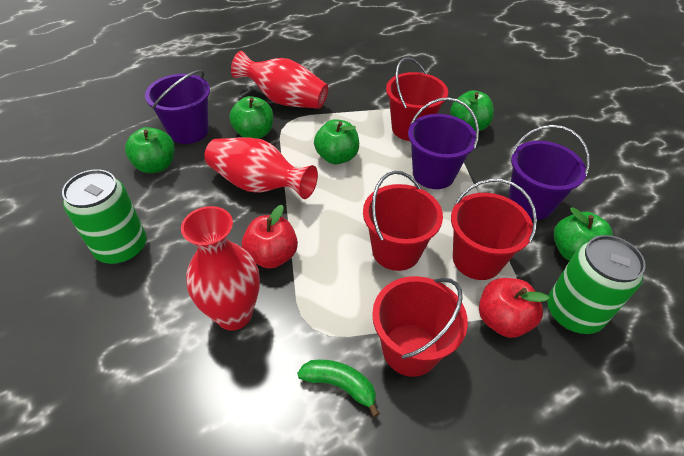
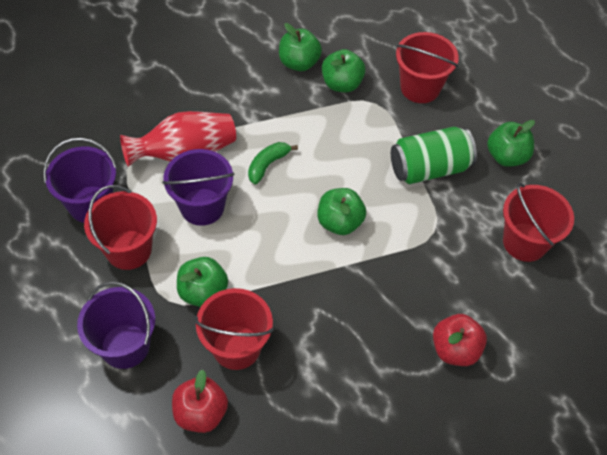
green can: [62,169,147,264] [547,235,646,334] = 2 -> [391,127,477,184] = 1
red vase: [181,206,260,330] [204,137,318,199] [231,51,328,109] = 3 -> [120,111,236,167] = 1

